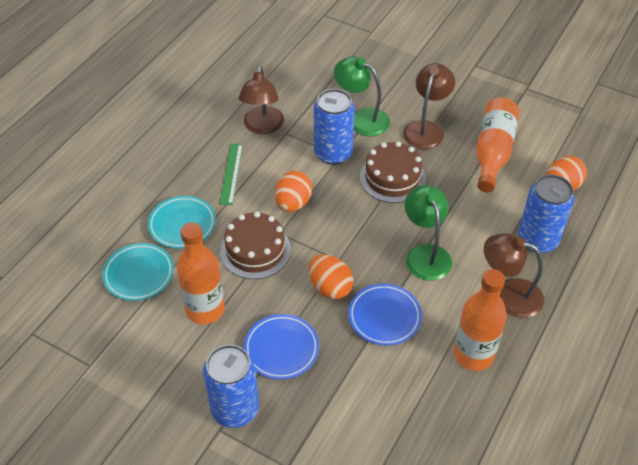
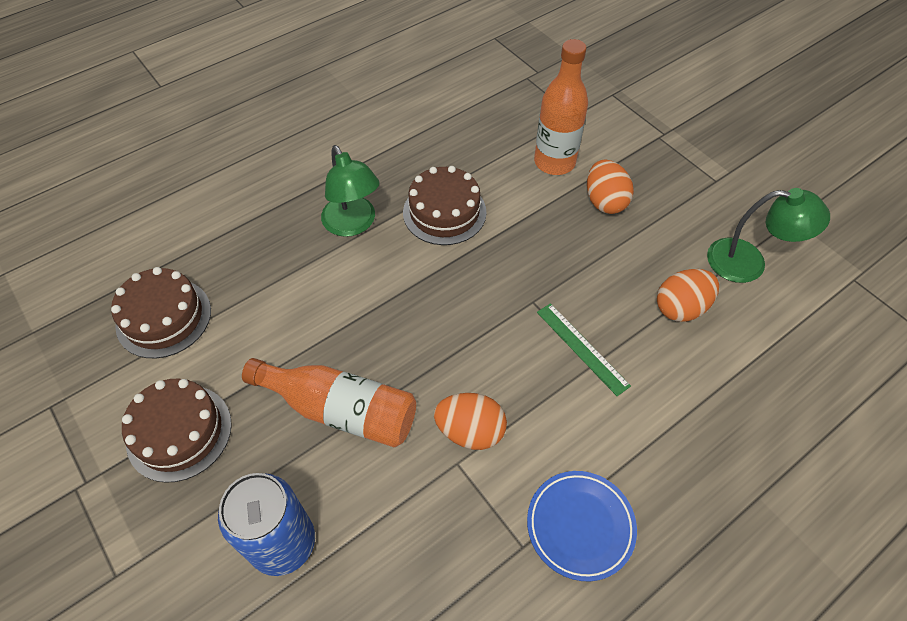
blue can: [203,345,259,428] [314,89,355,165] [518,175,574,253] = 3 -> [218,473,315,576] = 1
blue plate: [244,314,319,380] [348,284,422,346] = 2 -> [527,471,637,581] = 1
brown cake: [220,212,291,279] [360,141,426,203] = 2 -> [111,267,211,358] [122,379,232,483] [403,166,487,245] = 3
brown lamp: [239,66,284,134] [403,63,455,149] [484,233,544,318] = 3 -> none = 0
orange bottle: [176,222,225,324] [454,269,507,371] [476,98,519,192] = 3 -> [242,358,416,447] [534,39,588,175] = 2
turquoise plate: [102,243,174,301] [148,196,216,249] = 2 -> none = 0

